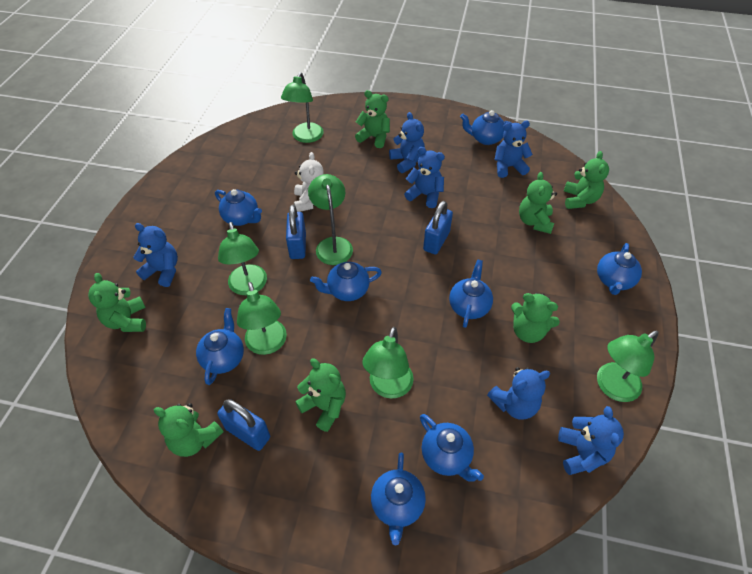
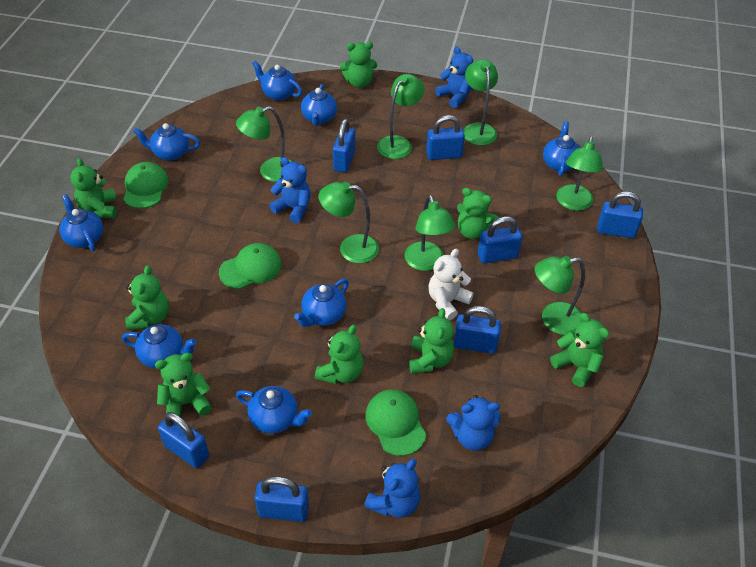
blue padlock: [217,399,270,451] [286,205,306,259] [423,201,453,255] = 3 -> [158,412,209,468] [254,476,309,522] [333,119,355,173] [426,115,465,160] [454,306,501,354] [478,216,522,264] [597,192,643,238] = 7
blue teddy bear: [133,223,178,287] [389,112,425,173] [404,147,445,208] [487,367,550,419] [494,121,533,178] [558,406,624,475] = 6 -> [269,157,311,223] [364,459,420,518] [435,47,473,108] [447,395,501,451] = 4
green cap: none = 0 -> [123,162,169,209] [219,243,282,289] [366,389,426,456] = 3
green lamp: [218,222,267,295] [237,282,287,355] [281,72,324,143] [308,174,353,265] [362,327,414,399] [597,330,659,402] = 6 -> [236,107,292,182] [319,182,379,263] [377,74,424,159] [405,195,455,271] [463,59,498,145] [535,256,585,335] [556,136,603,211] = 7
green teddy bear: [88,273,146,332] [154,403,224,457] [295,359,346,432] [355,90,390,148] [511,293,560,343] [519,172,557,234] [564,151,609,209] = 7 -> [70,158,117,218] [125,265,169,330] [155,353,212,416] [315,324,364,384] [340,42,377,88] [409,308,454,374] [457,188,499,239] [550,313,609,387] = 8

